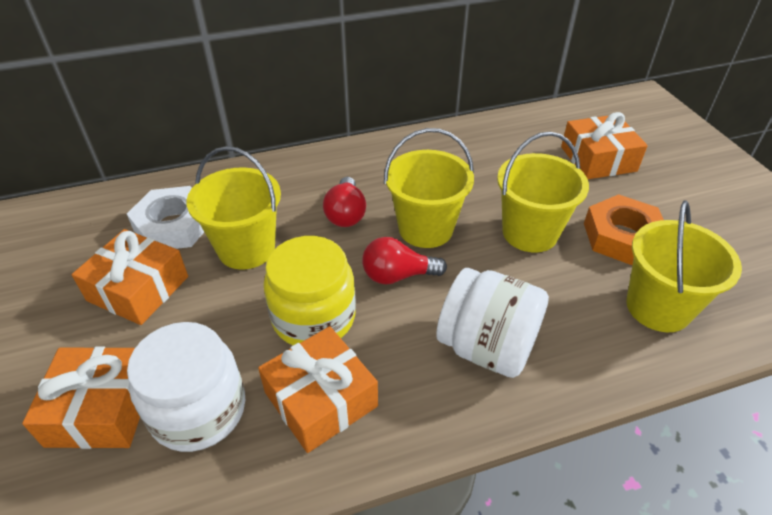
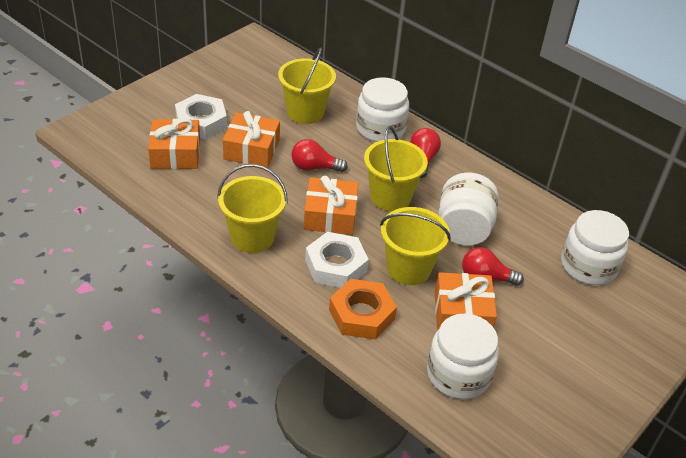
red light bulb: [323,177,366,227] [362,237,447,285] = 2 -> [291,139,348,172] [410,128,441,178] [462,247,524,286] = 3
white jar: [127,322,245,452] [436,268,549,378] = 2 -> [356,77,409,142] [427,313,499,399] [438,173,498,246] [561,210,629,285] = 4
white nut: [127,186,204,249] = 1 -> [175,94,227,139] [305,232,369,288] = 2
yellow jar: [264,236,356,345] = 1 -> none = 0

